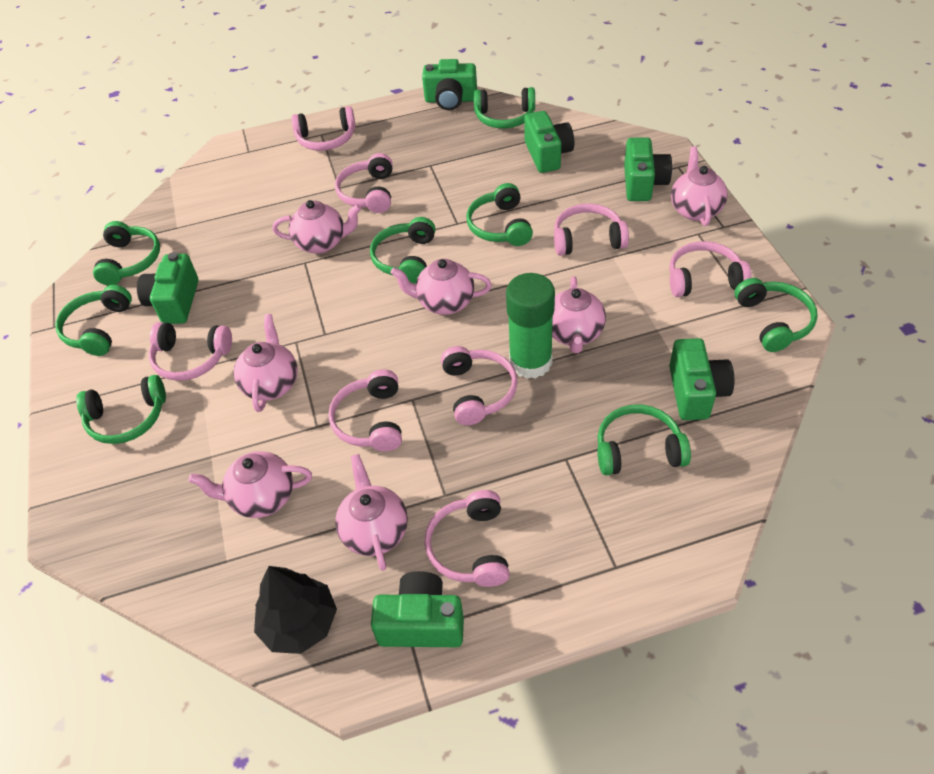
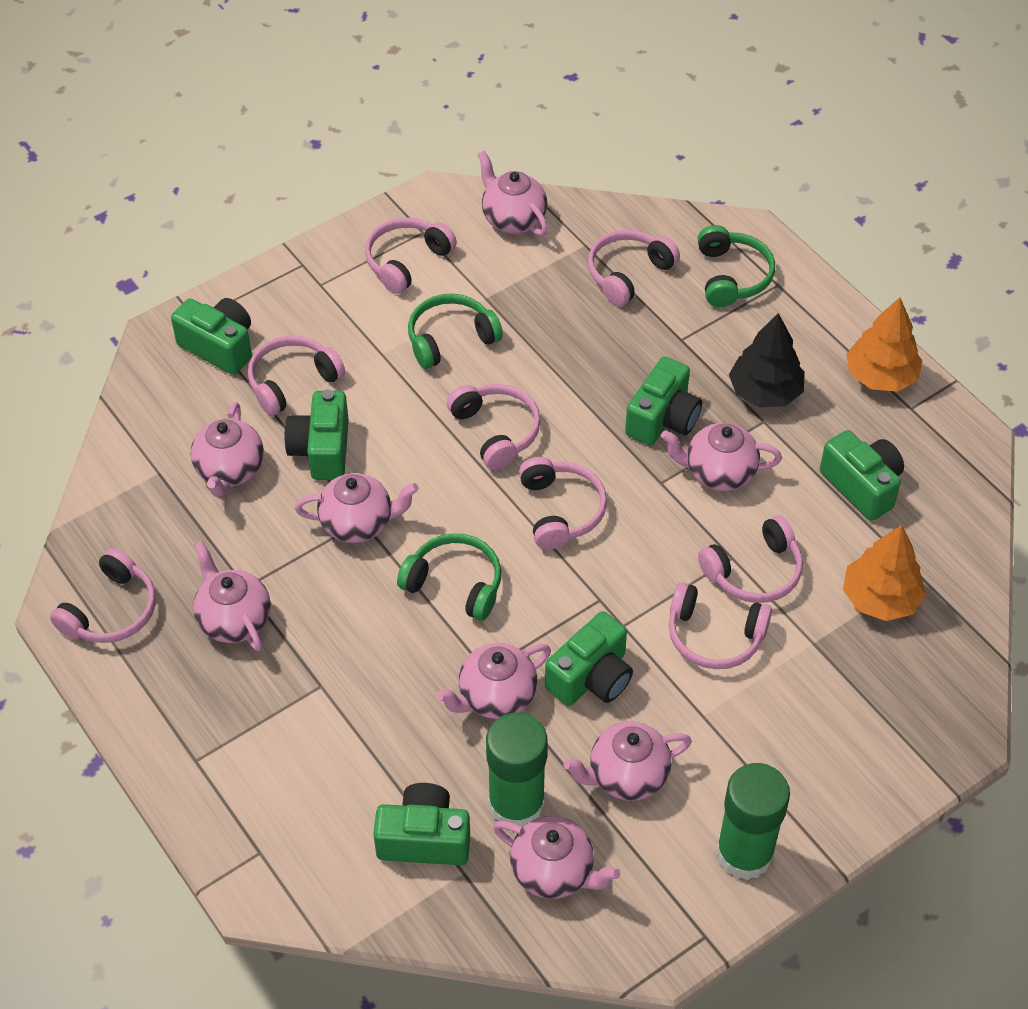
green glue stick: [506,273,555,379] = 1 -> [486,713,548,827] [716,763,790,880] = 2
green headphones: [56,285,132,356] [76,375,166,444] [93,221,160,286] [370,217,435,284] [466,183,533,246] [474,87,535,129] [597,405,691,476] [735,278,818,352] = 8 -> [397,533,501,621] [408,294,503,369] [698,225,775,307] = 3
orange tree: none = 0 -> [843,525,926,621] [846,298,922,392] = 2
pink teapot: [188,451,312,518] [234,314,298,412] [272,200,361,254] [335,454,408,571] [391,259,492,315] [552,276,606,353] [671,146,728,226] = 7 -> [191,402,264,497] [193,541,271,651] [295,473,419,543] [437,643,551,719] [478,151,548,236] [493,816,620,899] [563,722,692,801] [661,423,782,491] = 8

